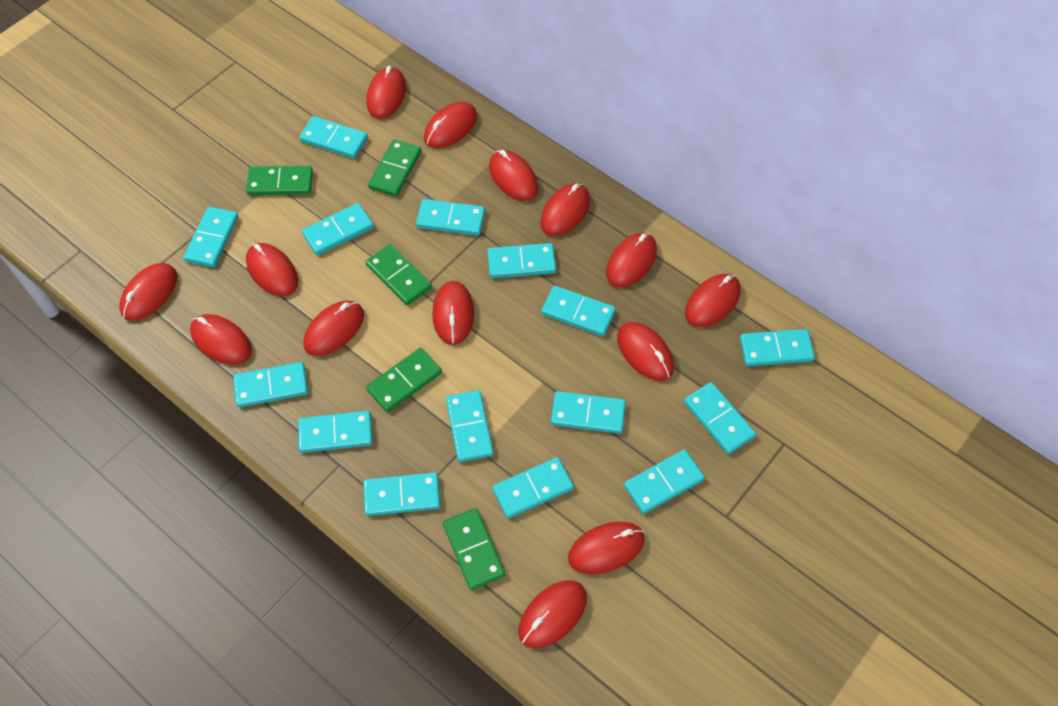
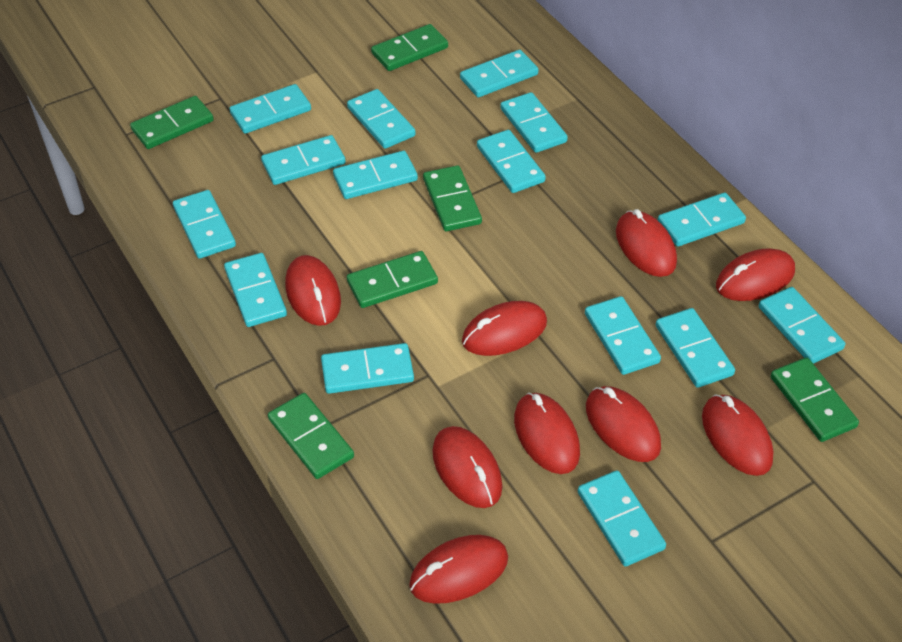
green domino: [246,166,313,195] [366,244,432,305] [366,348,442,412] [368,139,422,197] [443,508,505,590] = 5 -> [130,96,213,149] [268,393,354,479] [347,251,438,308] [371,24,448,71] [423,165,482,231] [771,357,859,442] = 6
red mouse: [119,263,177,321] [190,314,252,365] [246,243,298,296] [303,301,364,356] [366,66,406,119] [424,102,477,148] [432,281,474,345] [489,150,538,201] [518,580,587,649] [540,183,590,236] [568,522,645,574] [606,233,657,287] [617,322,674,381] [685,274,741,327] = 14 -> [285,255,341,326] [409,535,508,604] [433,426,502,508] [462,301,547,356] [514,393,580,474] [586,386,661,462] [616,209,677,277] [702,394,774,476] [716,248,795,301] = 9

